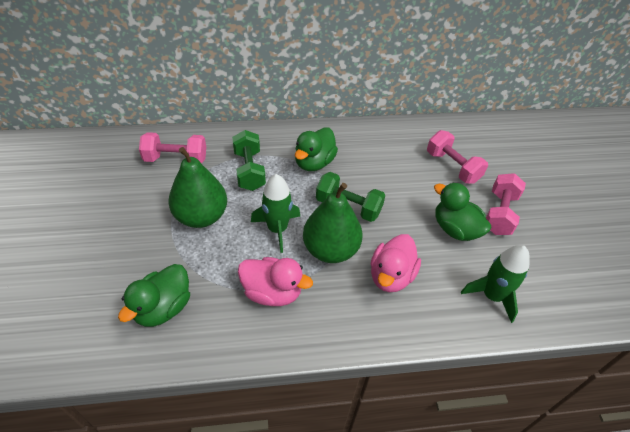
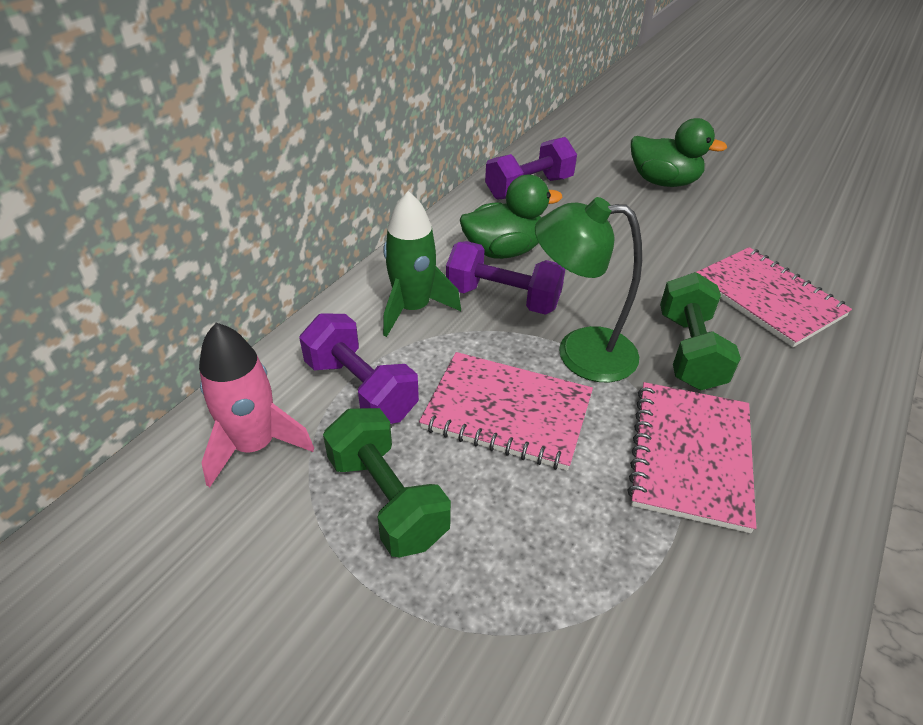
green duck: [118,264,190,327] [295,128,338,171] [434,182,491,241] = 3 -> [460,175,563,259] [631,118,727,187] = 2
green lamp: none = 0 -> [535,197,642,382] = 1
green pear: [169,147,227,228] [303,183,363,263] = 2 -> none = 0
green rocket: [251,174,300,253] [461,245,530,323] = 2 -> [383,191,461,337] = 1
pink duck: [238,257,313,306] [371,234,421,292] = 2 -> none = 0
pink dumbbell: [139,132,206,163] [427,130,488,183] [486,173,526,235] = 3 -> none = 0
pink notebook: none = 0 -> [419,352,593,471] [628,382,756,533] [697,247,852,347] = 3
pink rocket: none = 0 -> [199,323,314,487] = 1
purple dumbbell: none = 0 -> [299,313,419,424] [446,241,565,315] [485,137,577,200] = 3

